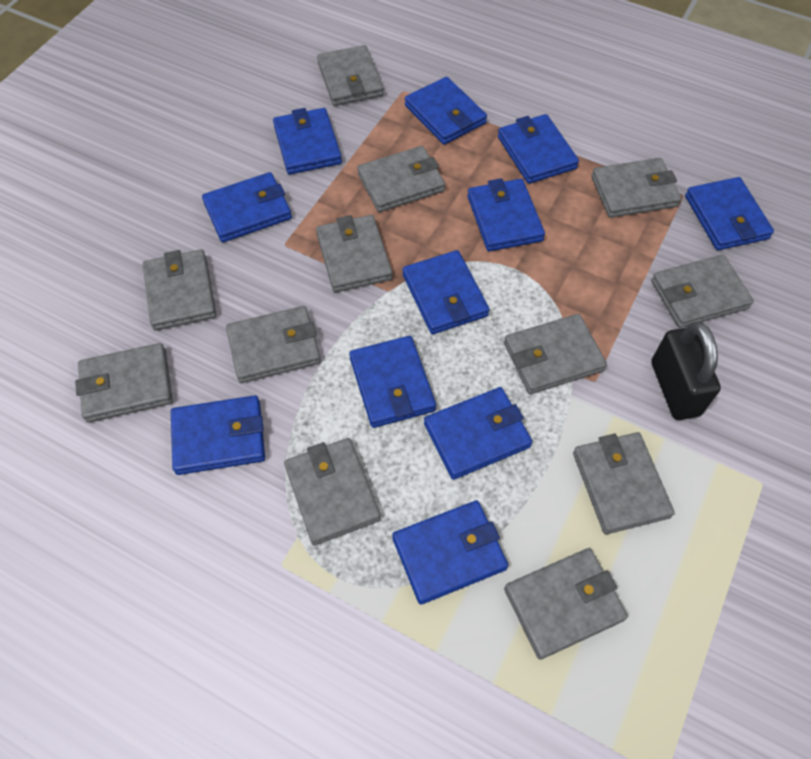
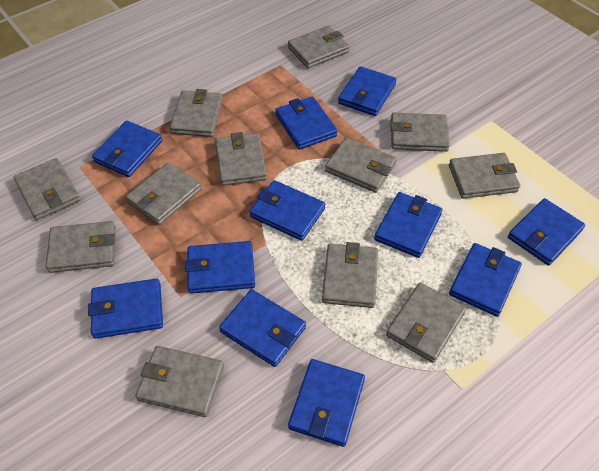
black padlock: [651,322,721,420] = 1 -> none = 0

